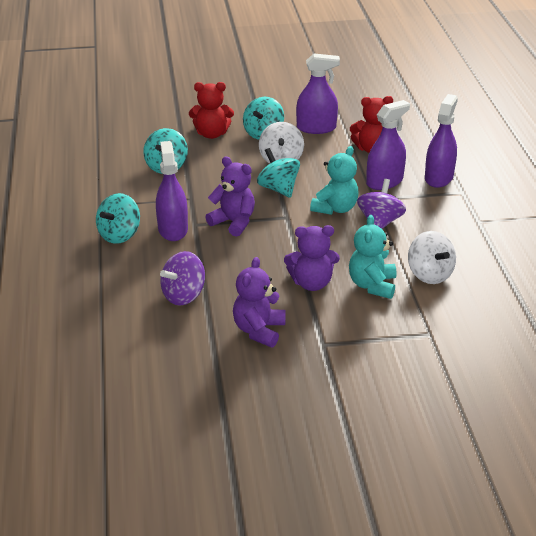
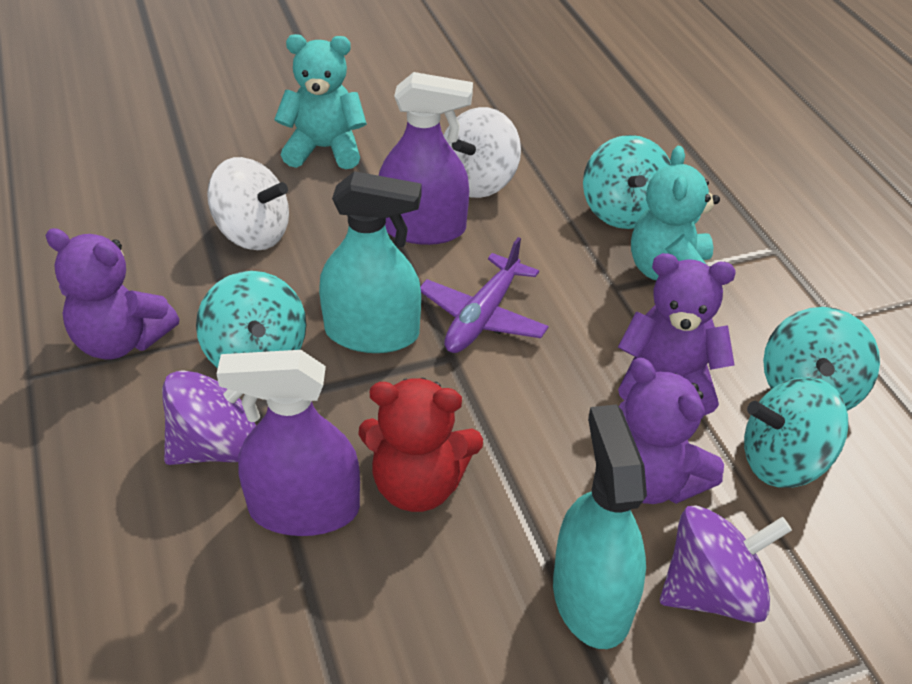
purple plane: none = 0 -> [420,237,549,353] = 1
purple spray bottle: [156,141,188,241] [296,53,340,134] [366,100,410,190] [425,94,458,188] = 4 -> [216,350,360,536] [379,72,473,245] = 2
red teddy bear: [189,82,234,139] [350,96,393,153] = 2 -> [358,378,483,512] = 1
turquoise spray bottle: none = 0 -> [319,171,421,353] [553,404,647,649] = 2

